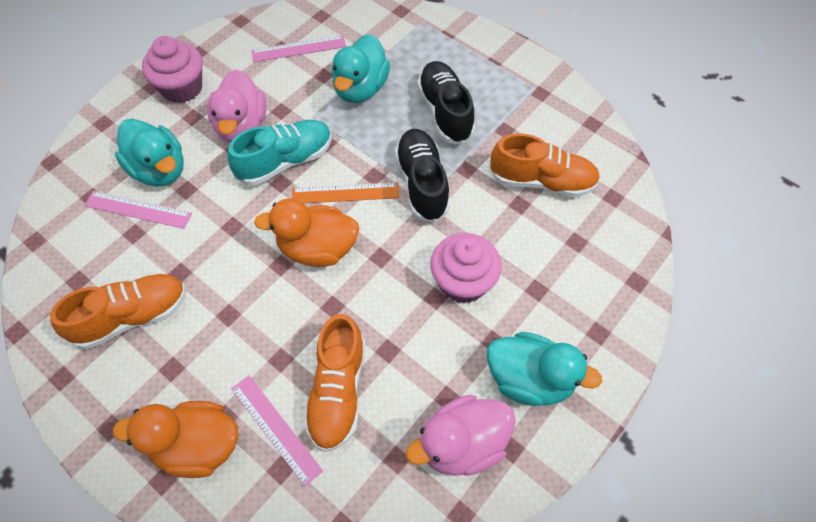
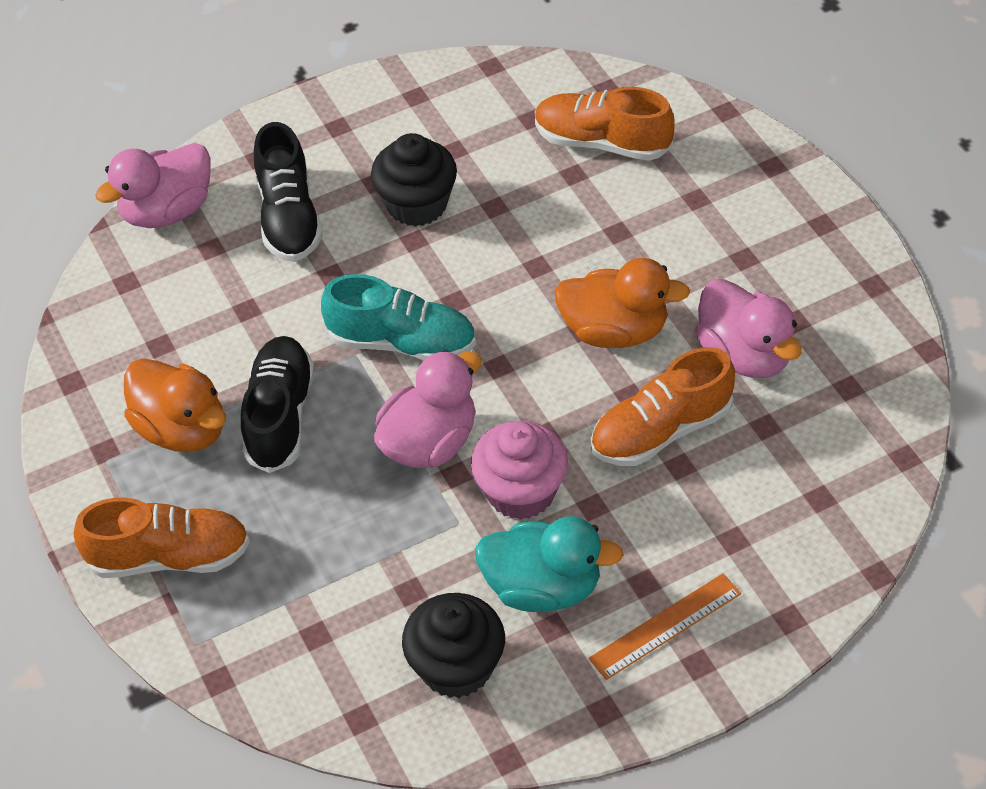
black cupcake: none = 0 -> [371,133,457,227] [402,593,505,698] = 2
pink cupcake: [142,36,203,103] [430,233,502,303] = 2 -> [471,421,568,520] = 1
pink duck: [207,70,266,143] [406,395,516,476] = 2 -> [95,143,210,228] [374,350,482,468] [695,279,802,378] = 3
pink ruler: [85,191,192,229] [231,375,323,486] [251,35,346,62] = 3 -> none = 0
turquoise duck: [115,119,184,187] [331,34,390,103] [487,332,602,406] = 3 -> [475,516,623,612] = 1

